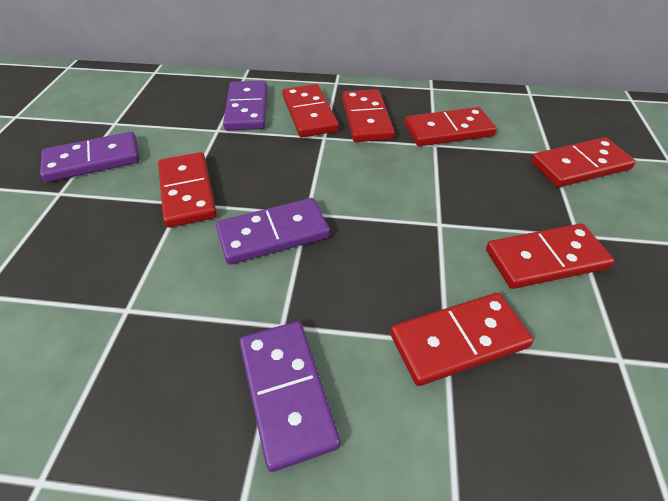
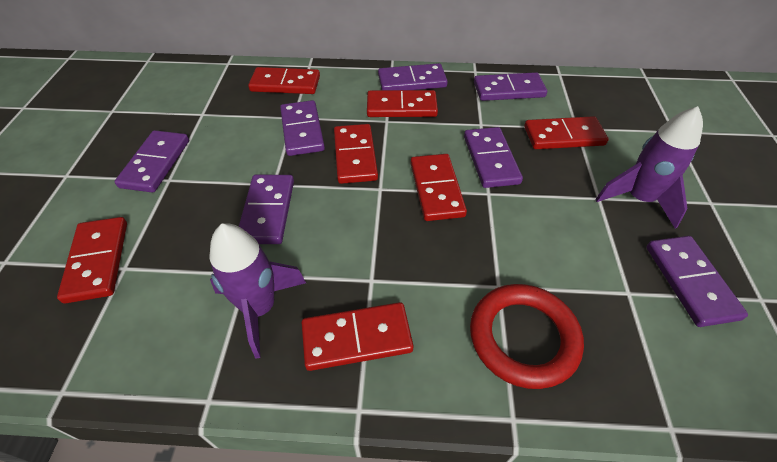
purple domino: [40,132,140,182] [216,198,330,265] [223,81,267,131] [239,321,340,472] = 4 -> [114,130,189,193] [239,175,294,244] [280,100,325,156] [378,63,448,90] [464,127,523,188] [474,72,547,101] [646,236,748,327] = 7
purple rocket: none = 0 -> [210,223,306,359] [595,106,703,229] = 2
red ring: none = 0 -> [470,284,584,389] = 1

